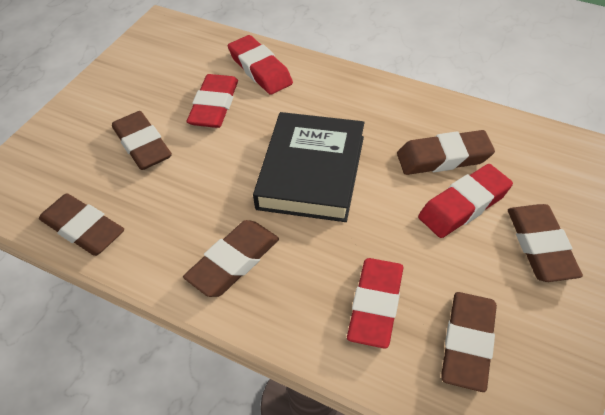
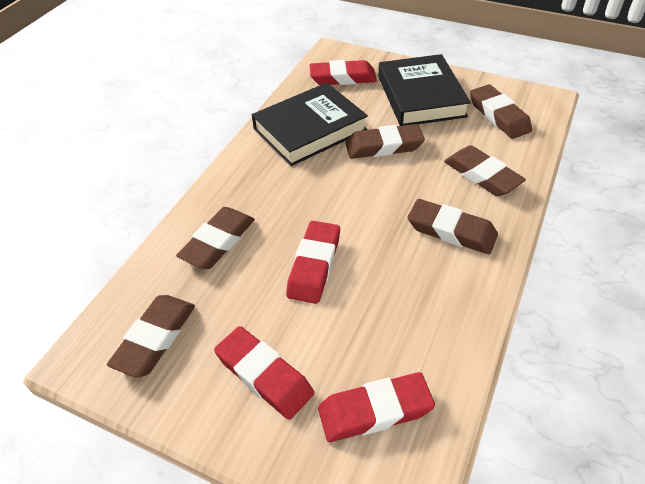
black book: [253,112,365,222] = 1 -> [252,83,368,166] [378,54,471,126] = 2

